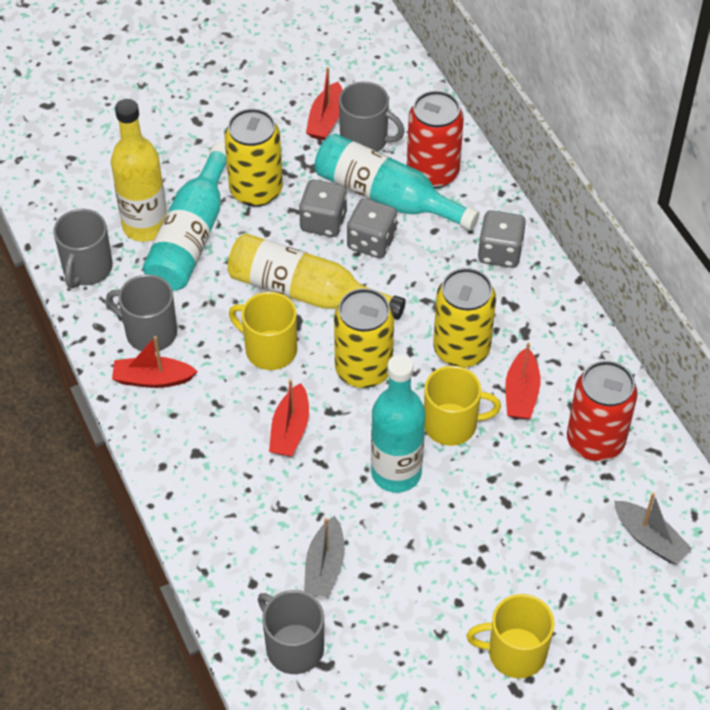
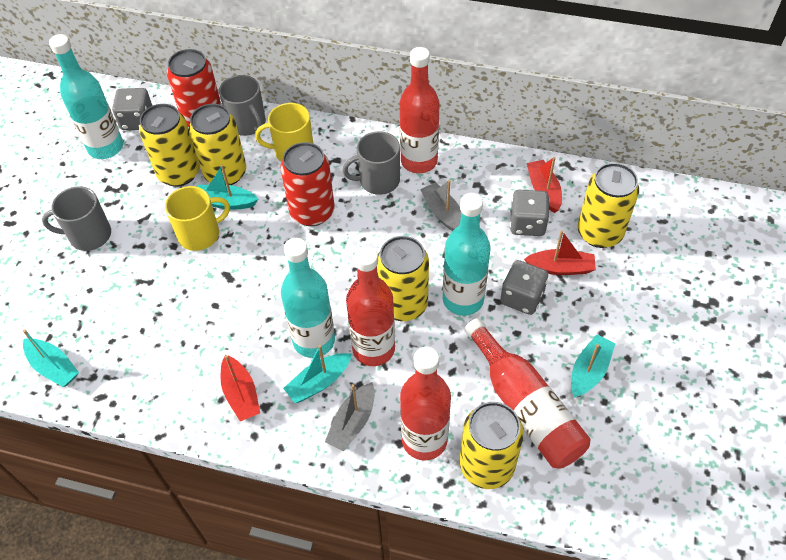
grey mug: [53,209,113,288] [106,274,177,352] [258,590,324,674] [339,82,405,152] = 4 -> [42,186,111,251] [219,75,266,136] [342,131,400,195] = 3
red boat: [112,336,198,388] [269,379,309,456] [306,67,343,140] [505,342,541,419] = 4 -> [221,355,260,421] [524,230,596,275] [527,157,562,213] = 3
red bottle: none = 0 -> [346,246,395,366] [400,47,440,173] [400,347,451,460] [464,318,590,469] = 4
turquoise boat: none = 0 -> [23,330,79,387] [197,165,258,210] [283,345,352,403] [571,334,616,397] = 4
yellow bottle: [111,99,167,242] [227,233,406,320] = 2 -> none = 0
yellow can: [225,108,283,207] [334,288,394,388] [433,268,496,368] = 3 -> [139,104,200,187] [189,104,246,185] [377,236,429,321] [460,402,524,489] [578,163,639,248] = 5
yellow mug: [229,292,297,370] [424,366,501,446] [467,594,554,678] = 3 -> [165,186,230,251] [255,103,313,162] = 2

